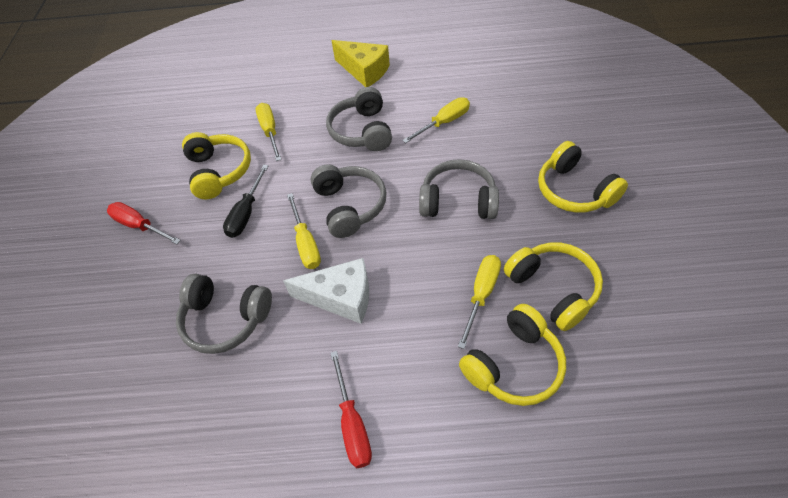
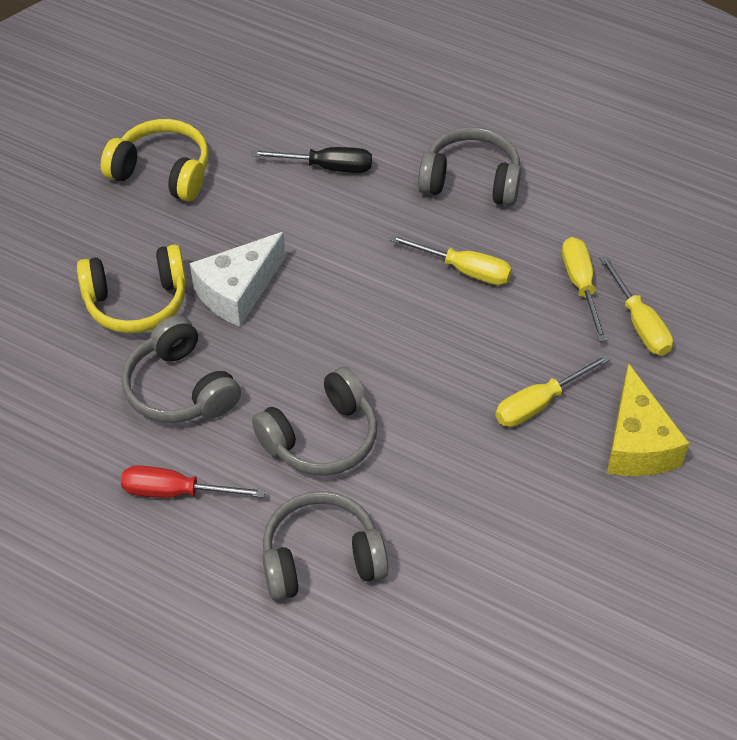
red screwdriver: [107,202,181,244] [330,351,372,468] = 2 -> [121,466,265,498] = 1
yellow headphones: [182,132,251,199] [459,304,566,406] [504,242,603,331] [538,141,628,213] = 4 -> [77,245,186,333] [101,119,209,201] = 2

